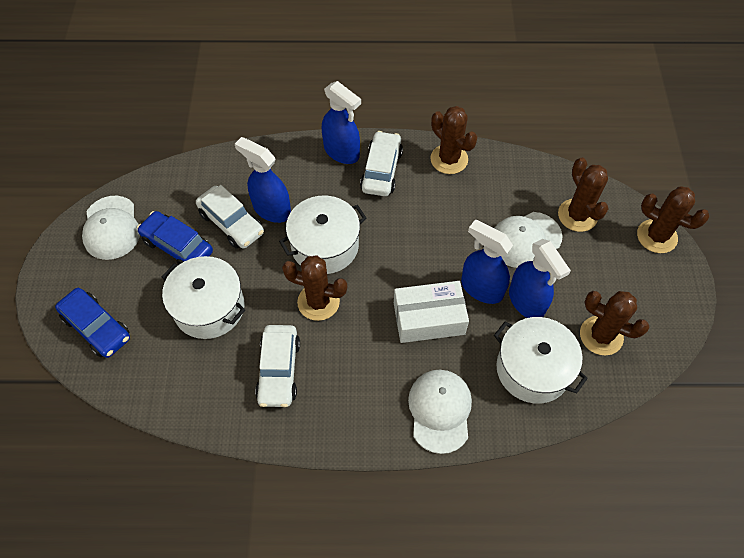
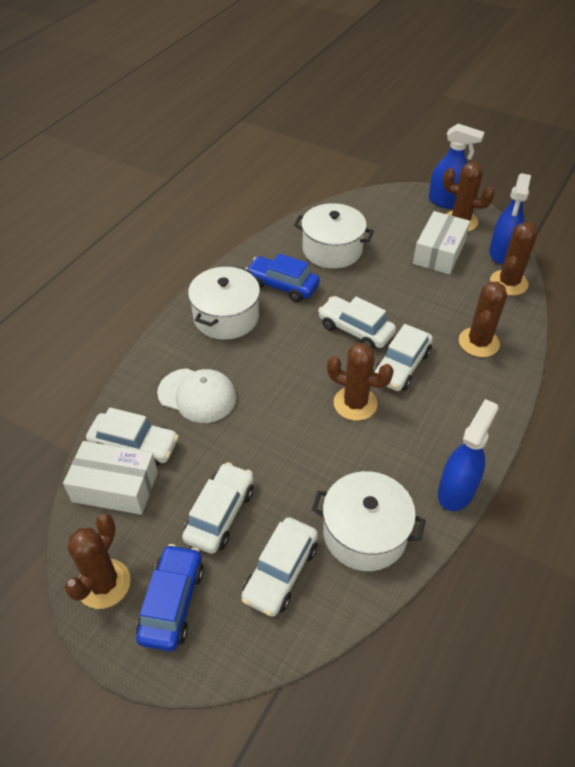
blue spray bottle: [235,137,291,223] [322,81,361,164] [461,220,513,304] [509,239,571,318] = 4 -> [429,124,485,209] [438,399,498,511] [489,173,531,264] = 3
white box: [394,281,469,343] = 1 -> [63,441,158,515] [413,211,470,274] = 2
white cap: [82,196,140,260] [408,370,472,454] [494,212,563,268] = 3 -> [157,368,236,423] = 1
white car: [196,185,264,249] [255,325,300,407] [360,131,403,196] = 3 -> [86,408,179,466] [182,462,254,554] [241,517,318,617] [318,296,396,350] [373,324,433,391] = 5

